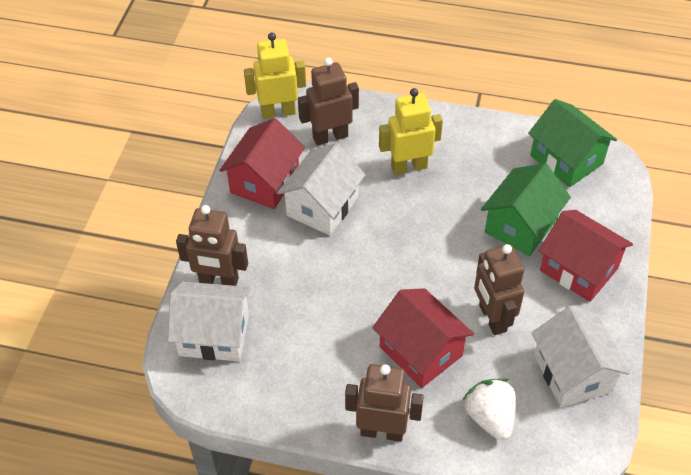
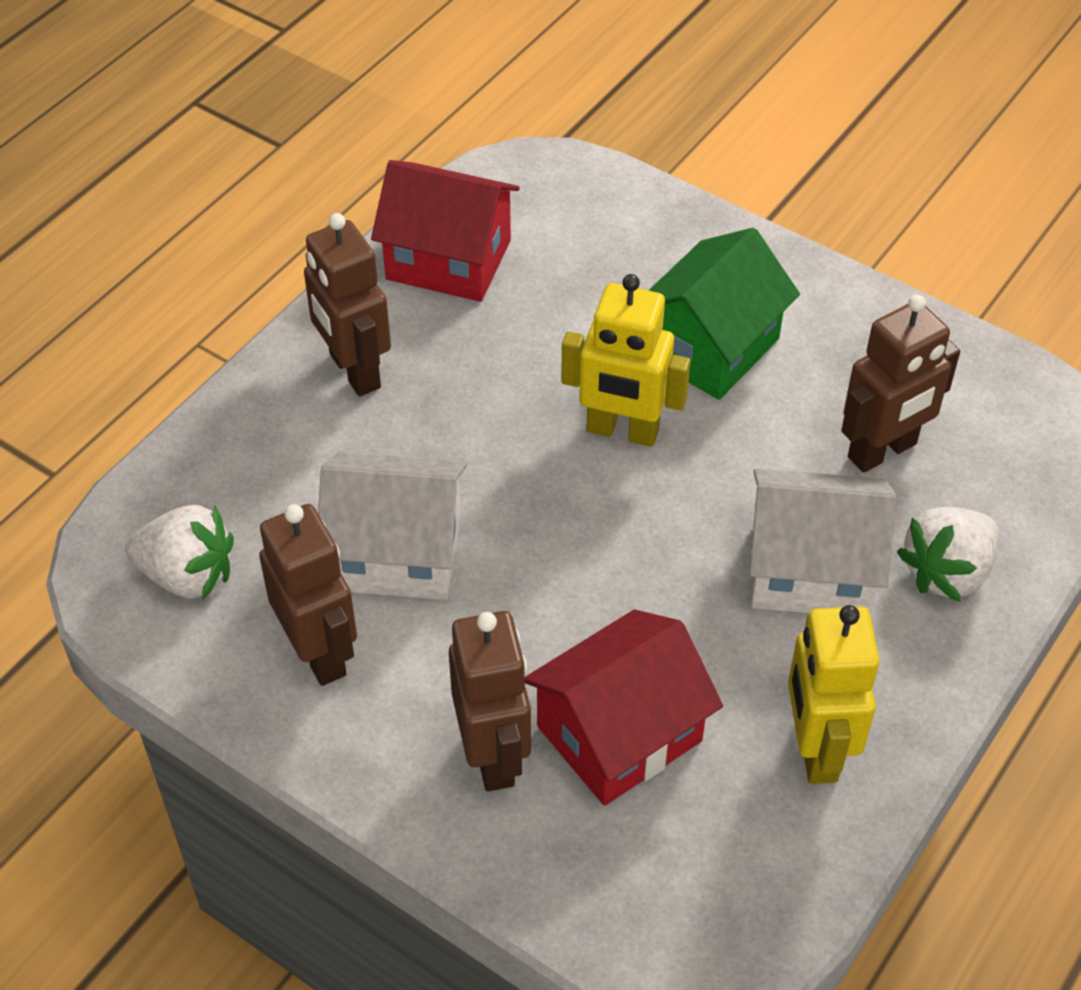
green house: [481,163,571,256] [528,99,617,187] = 2 -> [648,228,800,400] = 1
red house: [219,118,305,209] [372,288,474,388] [539,210,633,302] = 3 -> [371,160,520,302] [525,609,723,806] = 2
white house: [168,282,251,361] [277,143,366,235] [532,306,630,408] = 3 -> [318,452,467,600] [750,468,896,613] = 2
white strawberry: [463,378,516,441] = 1 -> [125,505,234,600] [897,507,998,602] = 2

